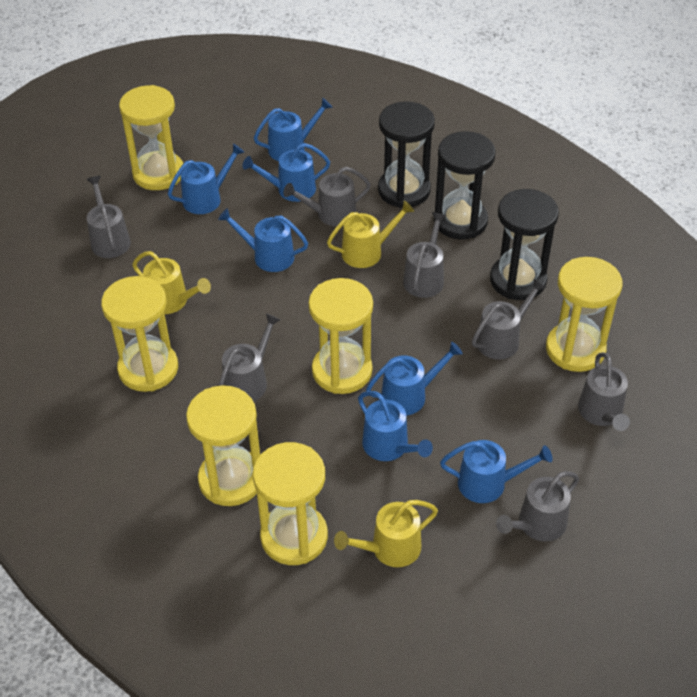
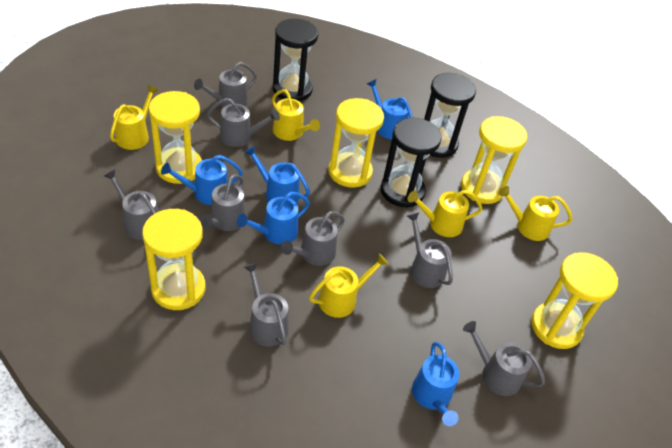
blue watering can: [168,144,244,214] [218,208,308,272] [242,143,330,202] [254,98,332,161] [358,391,433,461] [366,342,463,416] [440,440,553,503] = 7 -> [161,155,243,205] [237,192,310,245] [244,146,310,203] [367,79,413,139] [412,342,459,426] = 5
grey watering can: [86,176,131,258] [219,313,281,402] [283,167,371,226] [403,212,446,298] [472,279,547,360] [496,471,579,542] [578,352,630,431] = 7 -> [104,170,158,240] [194,62,257,108] [199,174,246,231] [207,98,280,147] [244,263,289,347] [281,211,345,266] [407,212,453,288] [463,321,545,396] = 8
yellow hourglass: [101,276,178,392] [119,85,183,190] [186,385,260,506] [253,442,328,565] [309,278,373,394] [546,257,622,372] = 6 -> [142,209,205,310] [149,91,202,184] [328,98,384,188] [461,116,527,204] [531,252,618,349] = 5
yellow watering can: [132,251,211,314] [327,201,414,268] [334,500,438,567] = 3 -> [110,85,158,150] [272,89,320,141] [309,254,389,318] [407,190,483,237] [498,186,572,241] = 5

